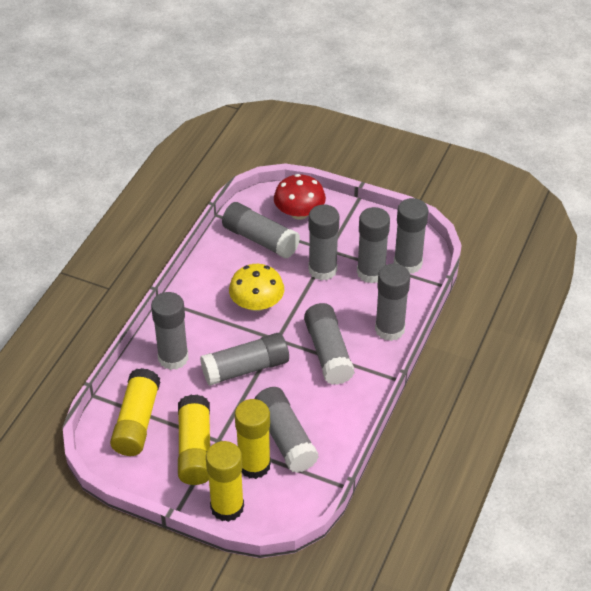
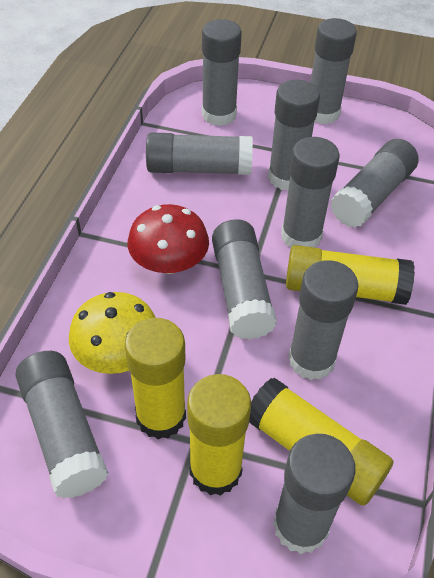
grey glue stick: [151,292,188,370] [200,333,289,386] [222,202,300,259] [254,387,319,473] [304,303,355,385] [308,204,339,281] [357,207,390,284] [375,264,410,341] [394,198,428,274] = 9 -> [15,351,109,499] [146,132,253,175] [202,19,242,126] [212,219,277,340] [268,80,320,190] [273,434,356,554] [281,137,340,248] [288,260,359,380] [311,18,357,124] [330,139,418,228] = 10

